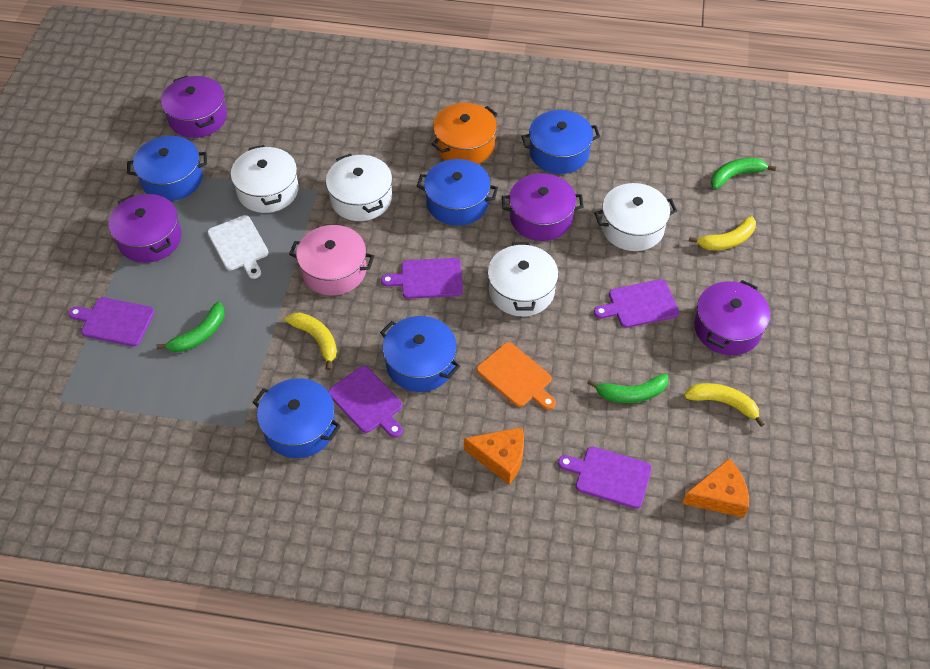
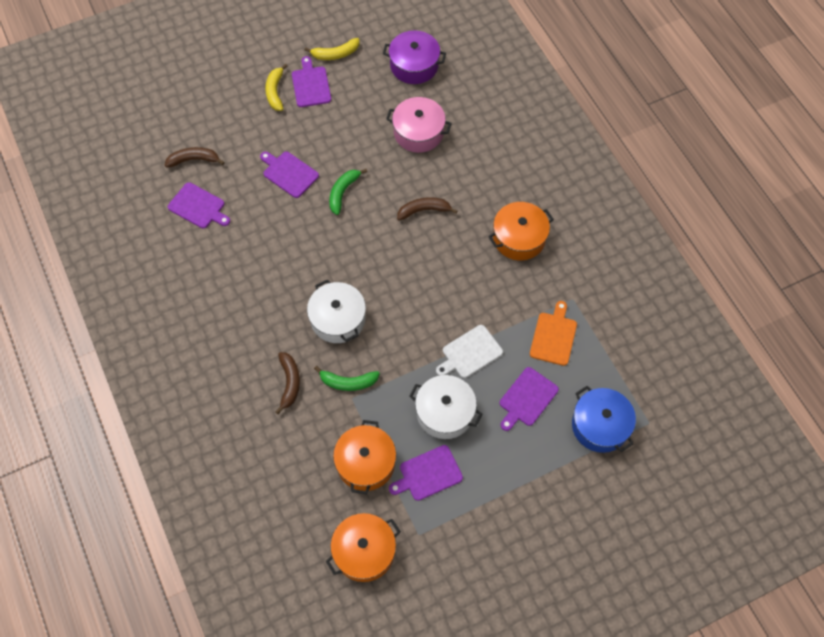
blue pot: [127,136,207,201] [253,378,341,458] [380,316,460,392] [417,159,498,226] [522,110,600,174] = 5 -> [572,386,636,453] = 1
brown banana: none = 0 -> [165,147,225,168] [275,352,300,414] [397,197,458,221] = 3
green banana: [156,302,225,352] [587,374,668,403] [711,158,776,189] = 3 -> [314,366,380,391] [329,169,367,215] = 2
orange cheese: [464,427,524,485] [682,459,749,518] = 2 -> none = 0
orange pot: [432,103,498,164] = 1 -> [326,513,401,582] [333,420,396,494] [488,202,554,261] = 3
purple pot: [109,194,182,263] [161,76,227,138] [502,173,584,241] [694,280,770,355] = 4 -> [383,30,446,84] = 1
white pot: [231,145,299,213] [326,154,392,221] [488,242,558,317] [594,183,677,251] = 4 -> [307,279,366,343] [409,375,482,439] = 2
yellow banana: [285,313,337,370] [684,383,765,427] [689,216,756,250] = 3 -> [265,64,287,111] [305,38,359,60] = 2

